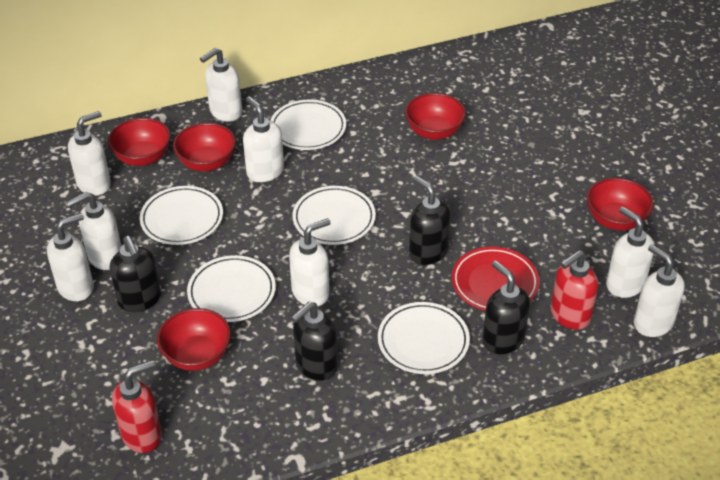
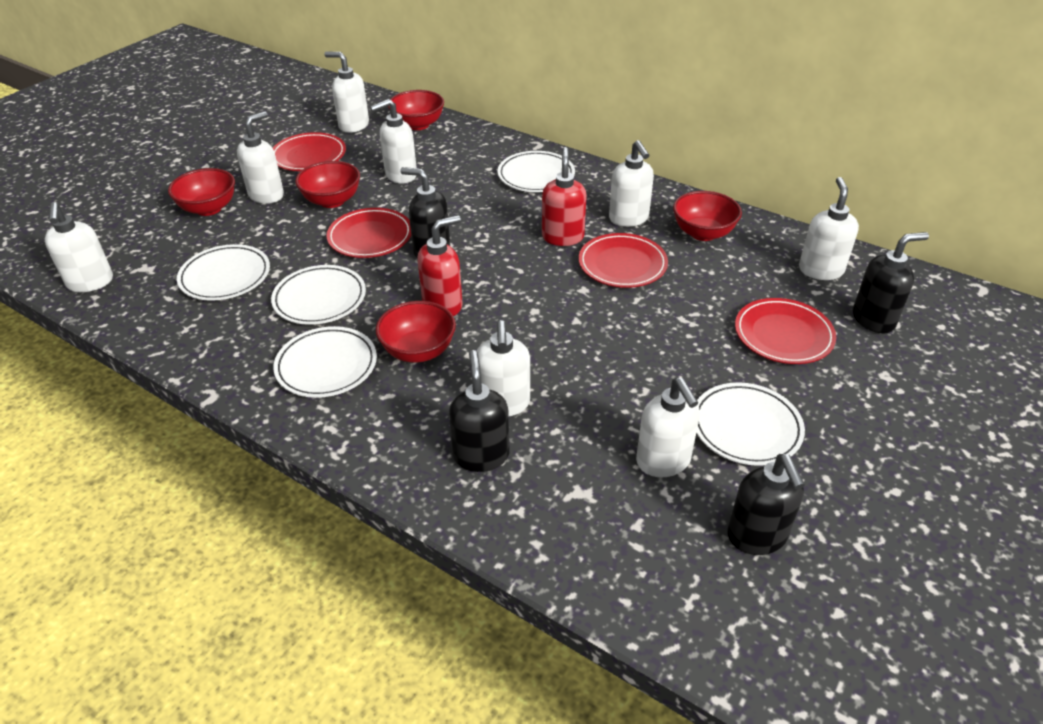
red plate: [452,247,540,311] = 1 -> [273,132,346,171] [327,208,411,258] [579,233,668,288] [735,298,836,364] = 4

